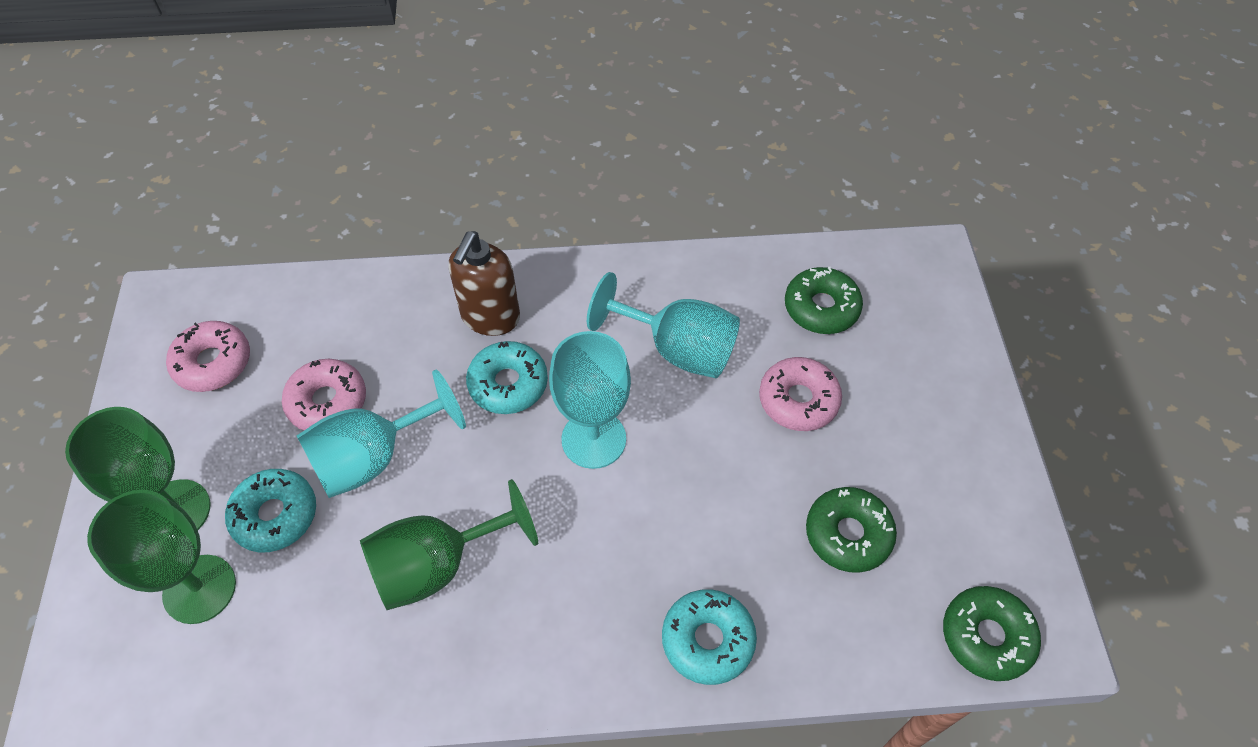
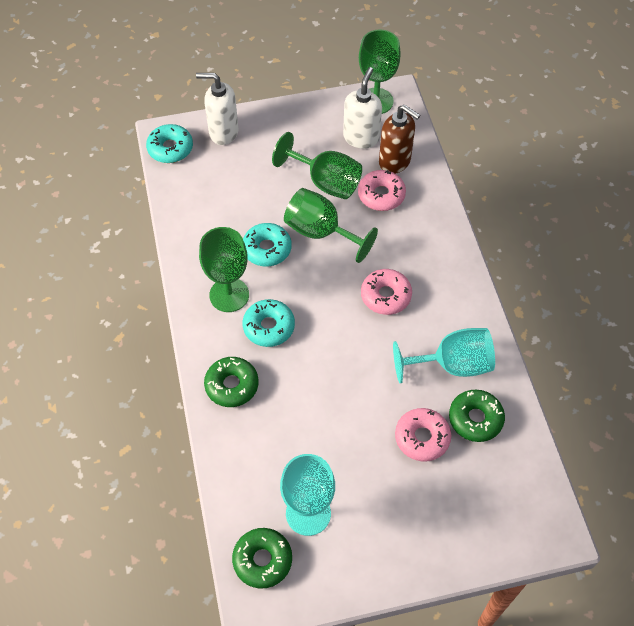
green goblet: [65,407,210,530] [87,490,236,624] [360,479,538,610] = 3 -> [199,227,249,312] [272,132,362,199] [284,188,378,263] [359,30,401,114] = 4
turquoise goblet: [297,369,466,498] [549,331,631,469] [587,272,740,378] = 3 -> [280,454,335,536] [393,328,495,383] = 2
white soap dispenser: none = 0 -> [196,73,239,145] [343,67,382,149] = 2

